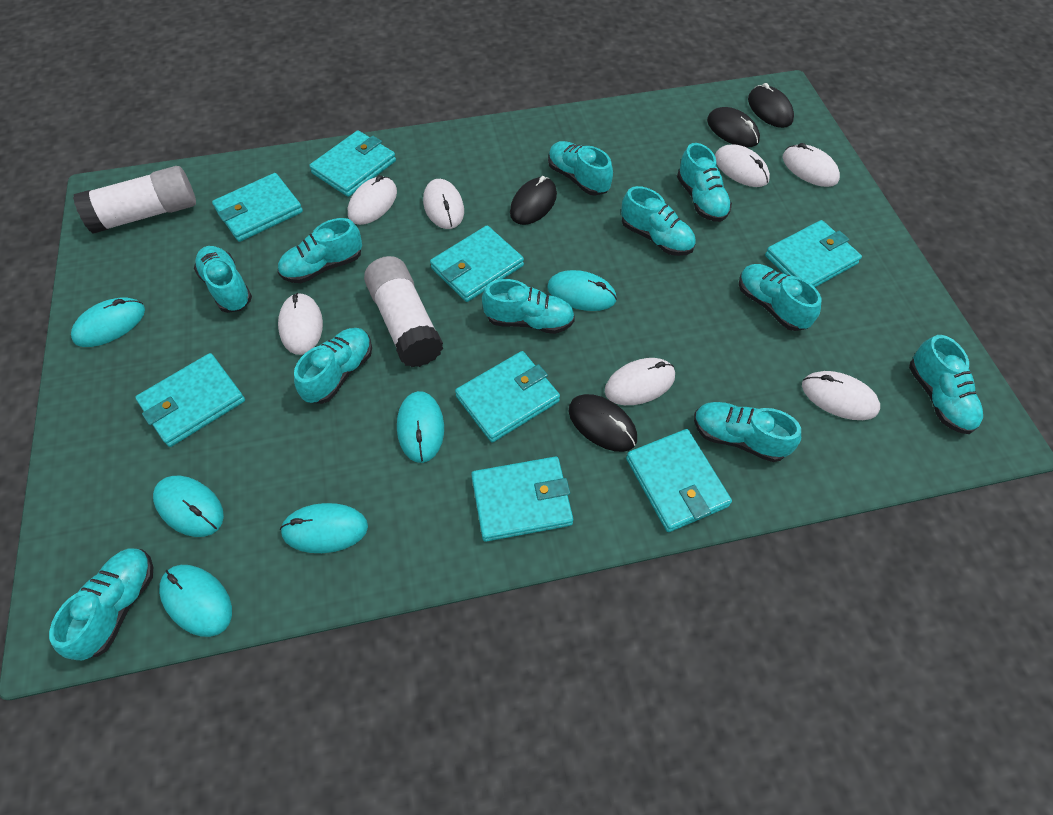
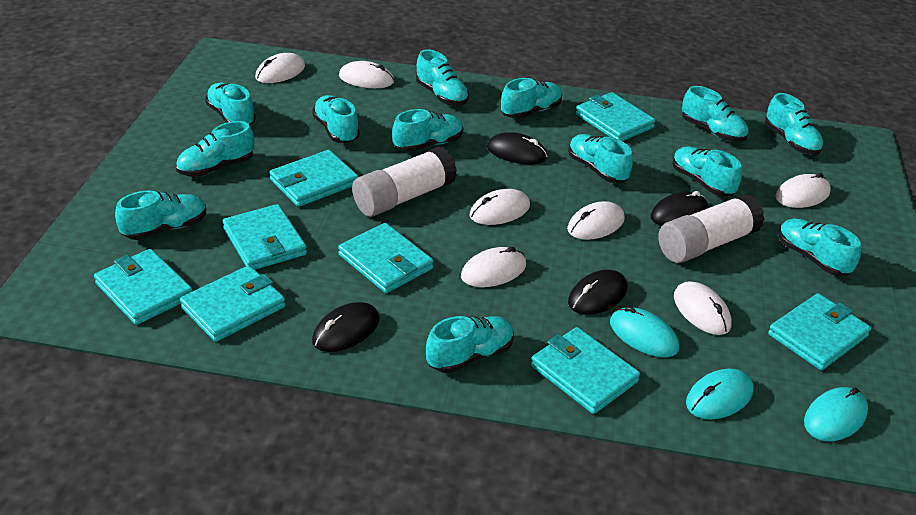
turquoise mouse: [71,298,145,347] [153,476,224,537] [159,565,232,637] [280,503,368,553] [397,391,444,463] [547,270,617,311] = 6 -> [610,306,679,357] [686,369,753,419] [804,387,868,441] = 3
turquoise shoe: [49,548,153,660] [194,246,252,313] [278,218,362,283] [294,328,372,404] [482,279,575,334] [548,141,613,196] [621,186,696,256] [677,143,732,222] [694,402,801,462] [739,264,822,331] [909,335,983,434] = 11 -> [115,191,206,240] [176,121,254,177] [205,82,256,125] [312,95,360,143] [392,109,463,152] [416,49,469,106] [426,316,514,373] [501,78,562,119] [568,134,633,183] [672,147,742,196] [682,86,748,142] [765,93,824,155] [779,218,861,276] = 13

